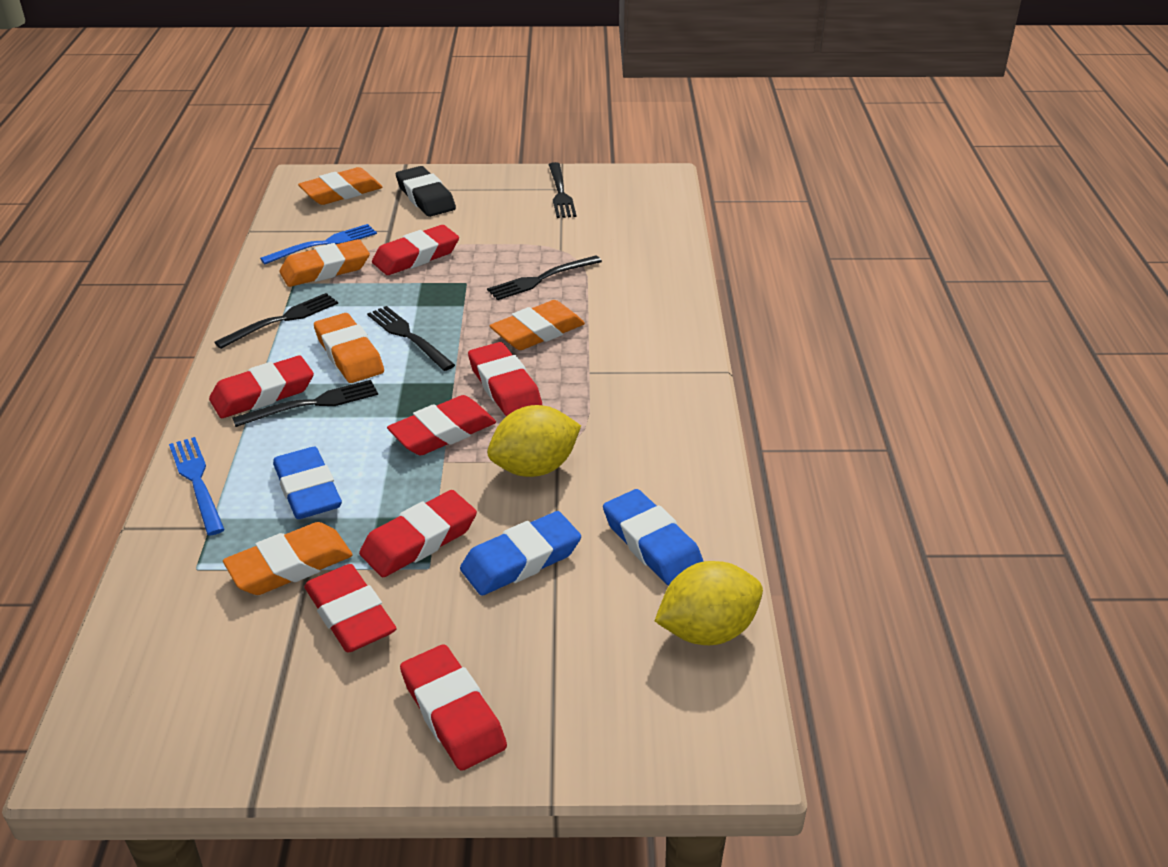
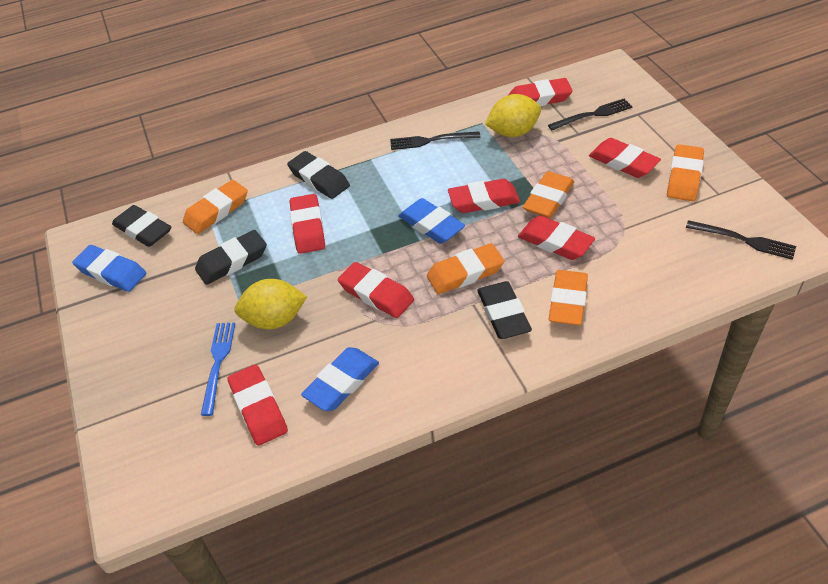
black eraser: [396,166,456,217] = 1 -> [112,205,172,247] [195,230,267,285] [287,151,350,199] [477,281,532,339] = 4
black fork: [214,293,338,349] [232,380,378,427] [367,306,455,371] [487,255,602,300] [549,162,576,218] = 5 -> [390,131,480,150] [548,98,633,130] [686,220,796,260] = 3
blue fork: [169,437,225,536] [260,224,377,264] = 2 -> [201,323,235,416] = 1

